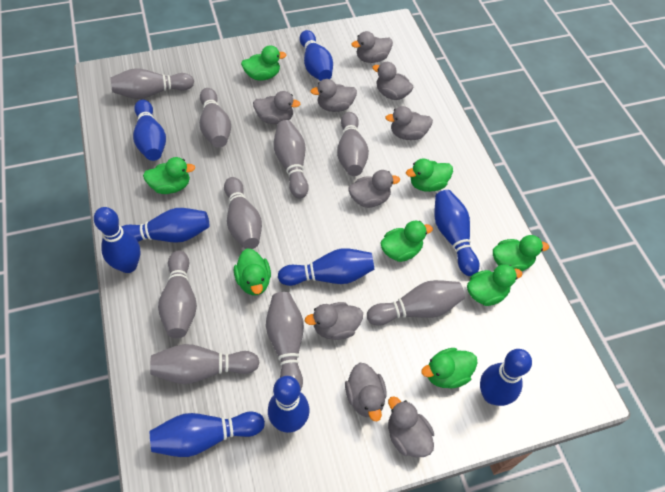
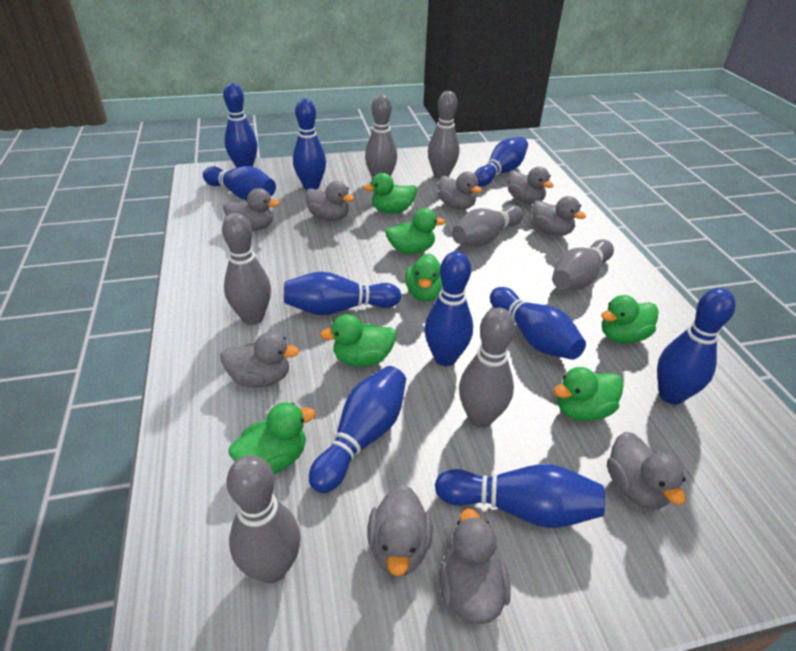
blue bowling pin: [94,207,140,273] [121,208,209,243] [133,99,166,161] [150,412,265,457] [268,376,310,433] [278,248,374,286] [300,30,333,81] [435,190,480,276] [480,349,532,406] = 9 -> [203,166,276,200] [223,83,258,168] [284,272,401,315] [293,99,326,190] [309,366,406,493] [425,251,473,366] [435,464,605,528] [474,137,528,187] [490,287,586,360] [657,288,736,405] = 10
green duck: [143,157,195,194] [234,248,271,295] [241,45,287,80] [380,221,433,262] [406,158,453,192] [421,348,478,388] [467,264,523,306] [493,235,549,271] = 8 -> [229,403,316,474] [320,314,397,367] [364,173,417,214] [385,208,445,254] [405,253,442,301] [554,367,624,421] [601,295,658,343] = 7
grey bowling pin: [110,68,194,99] [150,344,259,384] [158,250,197,338] [200,88,231,148] [224,177,262,249] [266,292,304,391] [274,120,309,199] [337,112,369,176] [367,280,465,326] = 9 -> [222,213,271,325] [227,455,301,583] [365,95,397,178] [428,91,459,179] [452,205,523,246] [459,308,516,428] [552,239,614,290] = 7

